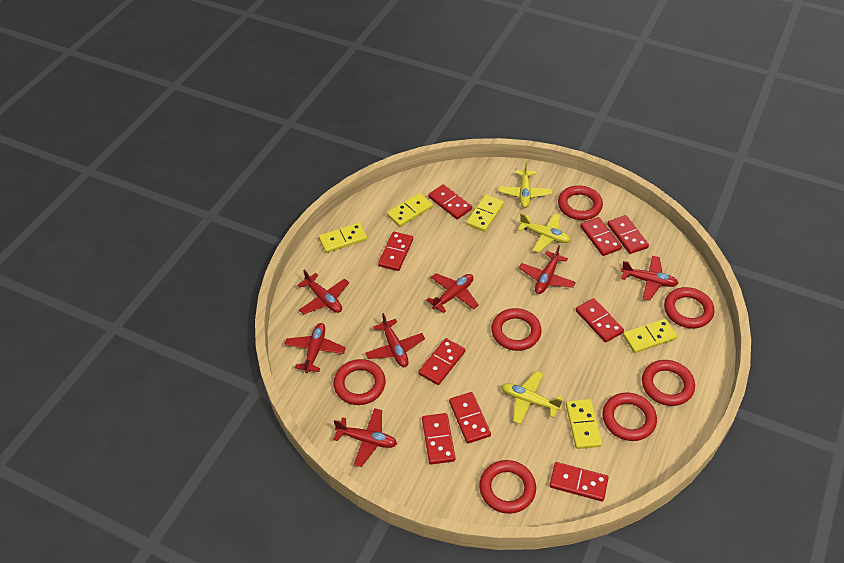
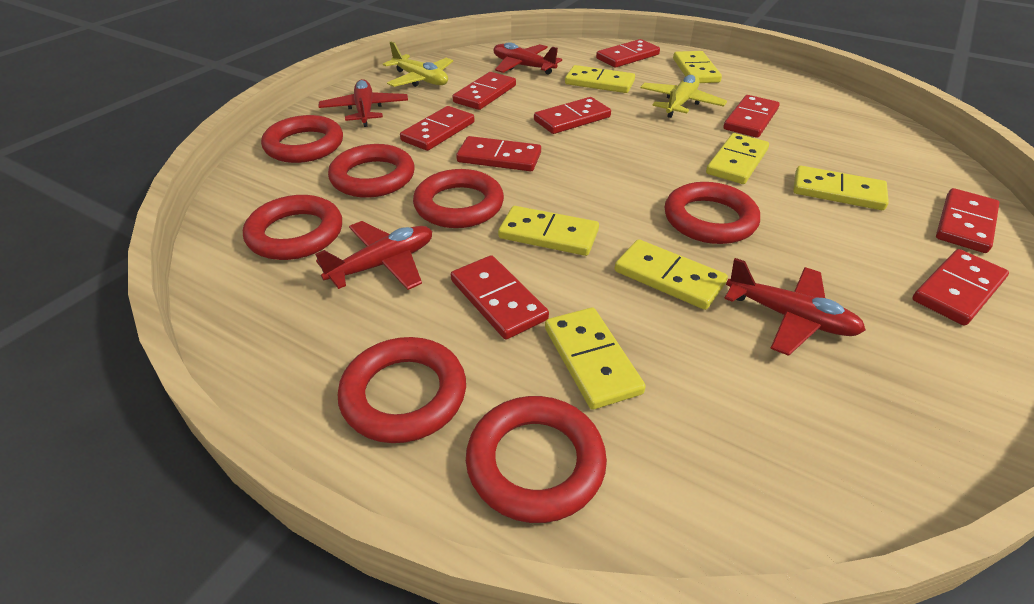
red plane: [284,323,346,373] [298,270,349,315] [333,408,397,467] [365,313,425,367] [426,273,479,313] [519,245,576,294] [621,256,678,301] = 7 -> [315,221,432,290] [318,79,408,127] [494,42,562,74] [724,258,866,356] = 4
yellow domino: [319,223,367,253] [387,193,433,227] [466,195,504,232] [566,399,602,449] [623,319,677,353] = 5 -> [498,206,599,256] [545,307,646,410] [565,65,635,93] [614,239,728,310] [673,51,722,83] [706,133,769,184] [793,166,889,210] = 7
yellow plane: [498,161,552,208] [501,371,563,424] [517,213,571,253] = 3 -> [383,41,453,87] [640,75,727,118] = 2

